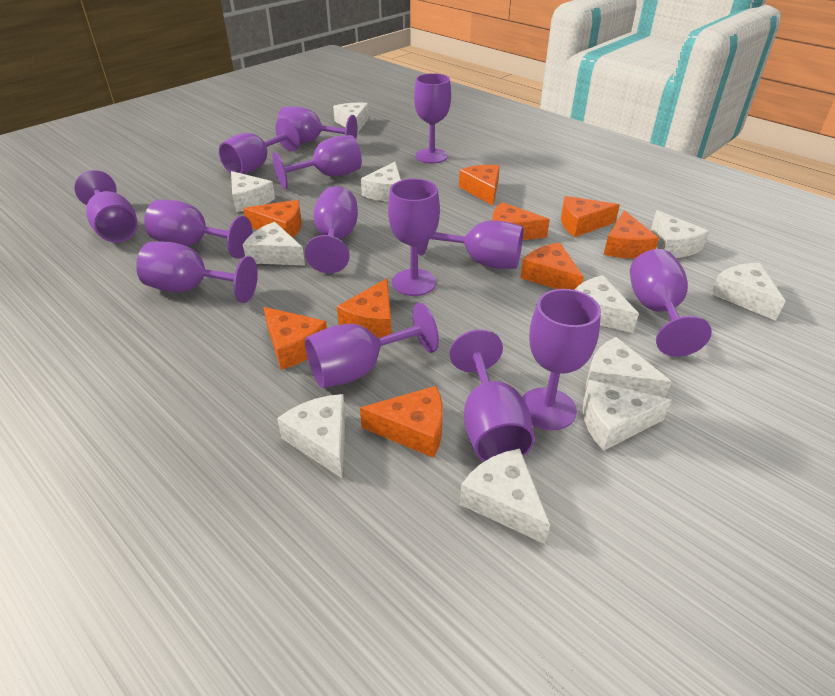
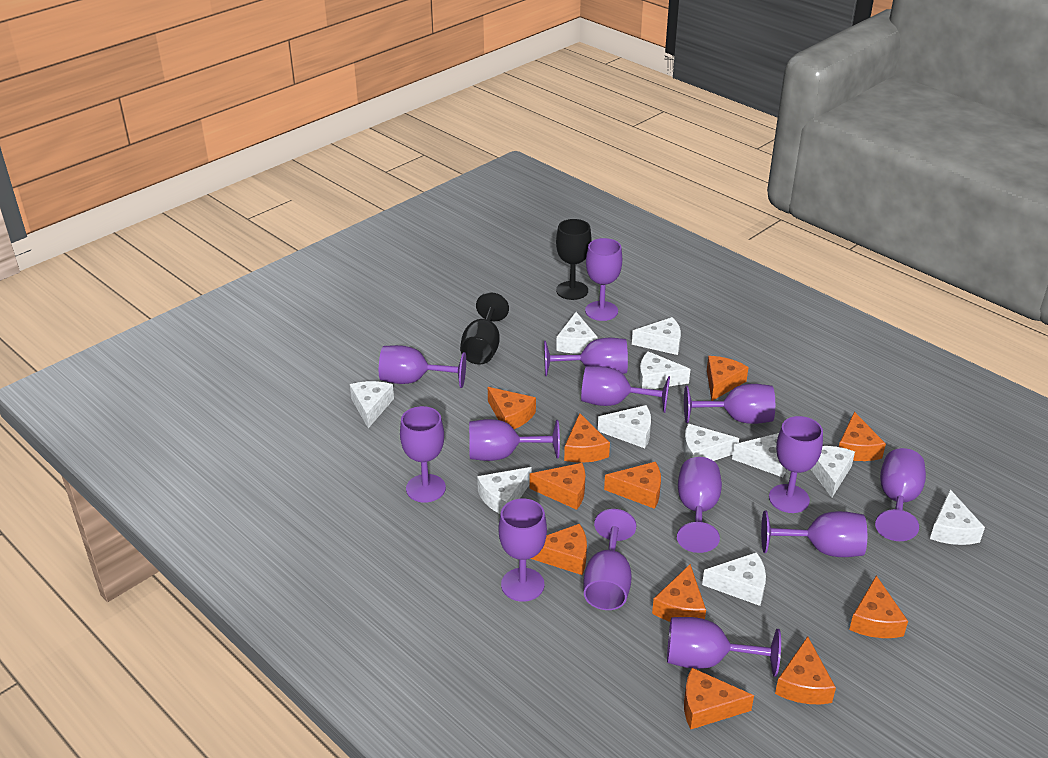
black goblet: none = 0 -> [460,292,509,365] [556,219,592,300] = 2
orange cheese: [243,200,302,238] [263,307,327,370] [337,278,391,338] [360,386,443,458] [459,165,500,205] [492,202,550,240] [520,243,584,290] [561,196,620,237] [604,210,659,259] = 9 -> [488,387,536,429] [529,463,585,510] [530,524,587,575] [564,413,610,463] [604,462,661,509] [652,564,706,622] [684,668,754,730] [707,356,749,401] [775,636,836,704] [839,412,886,461] [849,575,908,638] = 11

